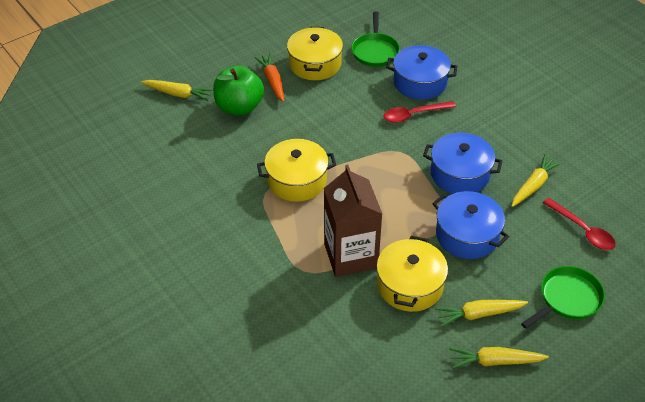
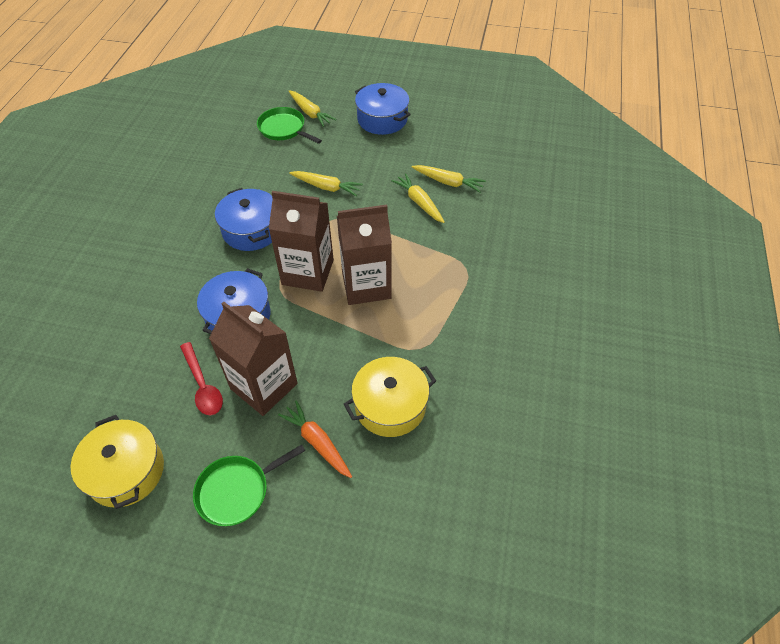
brown carton: [324,165,382,277] = 1 -> [209,302,298,416] [269,191,334,292] [337,205,392,305] = 3
green apple: [213,66,264,115] = 1 -> none = 0
red spoon: [384,101,456,123] [543,198,616,250] = 2 -> [180,342,223,415] = 1
yellow pot: [257,139,336,202] [287,27,343,80] [376,236,448,312] = 3 -> [71,415,164,509] [344,357,436,437] = 2

